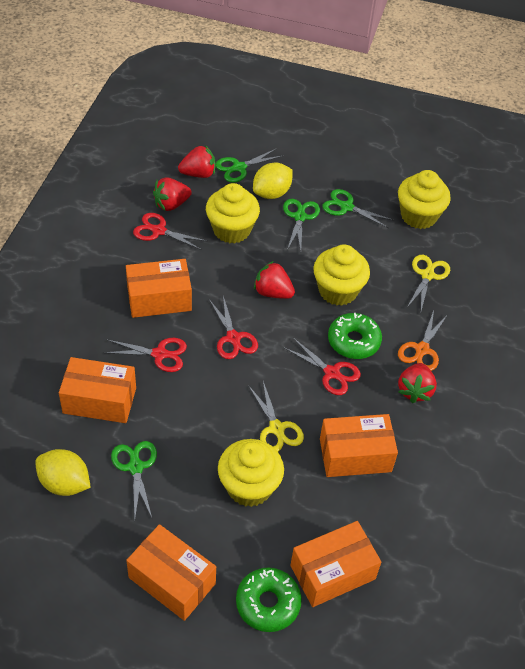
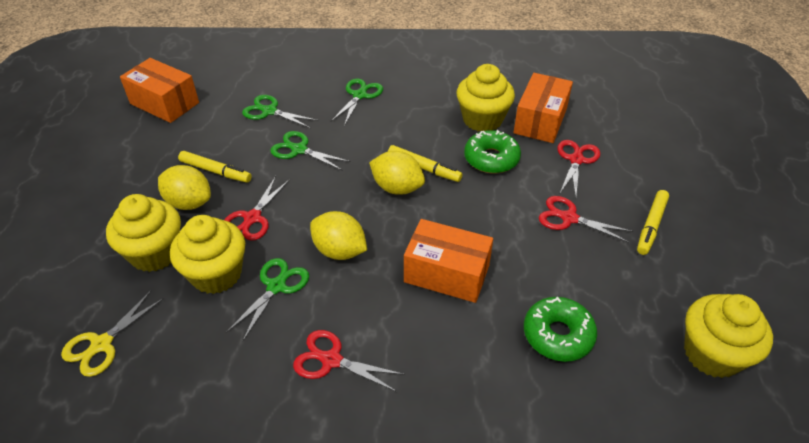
orange box: [59,357,136,423] [126,259,192,318] [126,524,216,621] [290,521,381,607] [320,414,398,477] = 5 -> [120,58,199,123] [404,219,493,303] [513,73,573,143] = 3
orange scissors: [398,311,448,371] = 1 -> none = 0
red strawberry: [153,177,192,211] [178,145,215,178] [254,261,295,299] [398,363,437,403] = 4 -> none = 0
yellow lemon: [35,449,91,496] [253,162,293,199] = 2 -> [158,165,211,210] [310,211,367,260] [369,151,425,195] = 3
yellow marker: none = 0 -> [178,151,252,183] [388,145,462,182] [637,190,669,255] = 3
yellow scissors: [248,381,304,452] [407,255,450,311] = 2 -> [61,290,164,377] = 1

